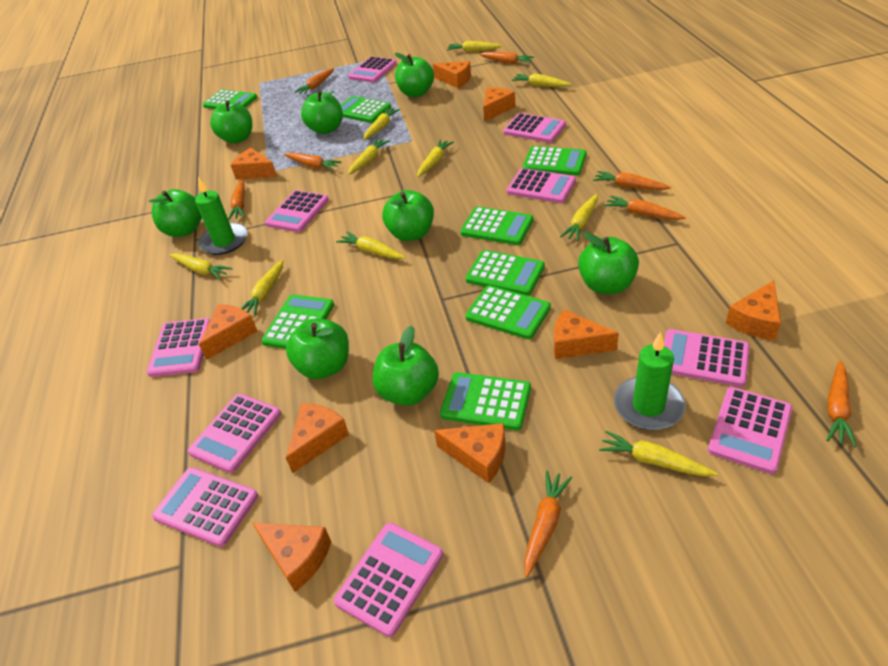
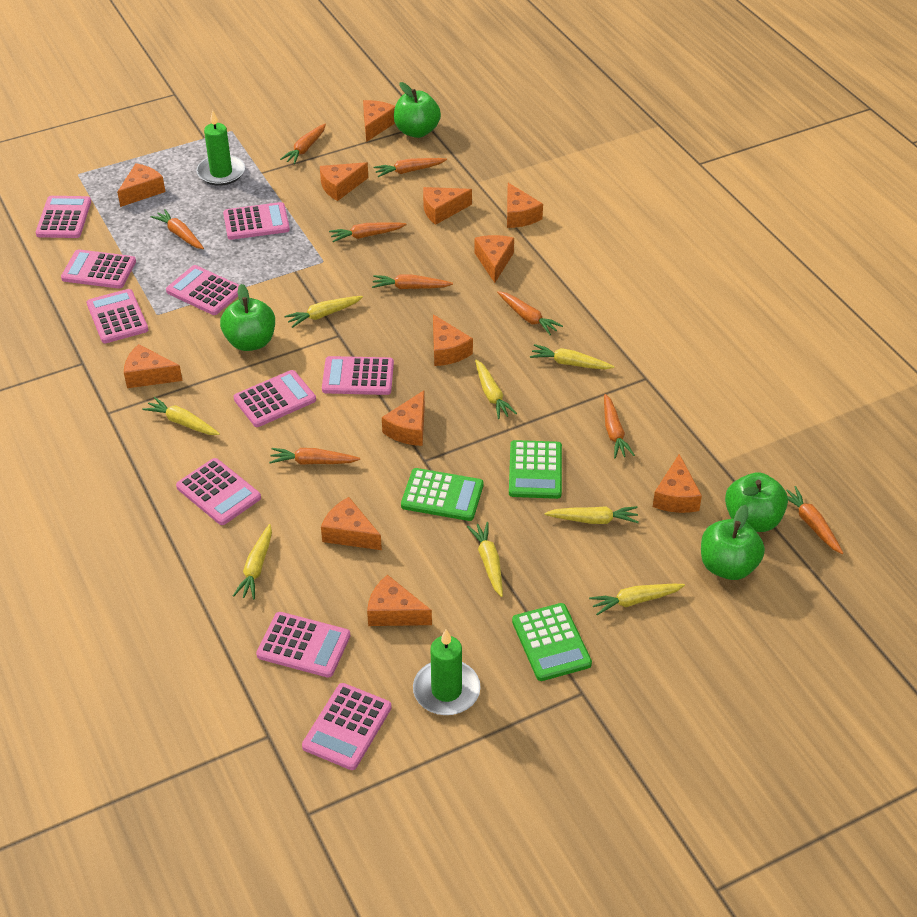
green apple: [149,189,202,237] [210,100,252,144] [286,319,349,379] [301,90,343,134] [373,325,439,406] [382,190,434,241] [395,53,434,97] [578,232,639,294] = 8 -> [220,284,275,351] [394,82,441,138] [701,505,765,580] [725,472,788,532] = 4
green calculator: [203,89,257,109] [261,294,334,349] [341,96,391,123] [440,372,531,430] [460,207,533,245] [465,250,545,296] [465,285,551,339] [523,146,587,176] = 8 -> [401,468,484,521] [509,440,562,499] [512,603,592,681] = 3
orange carrot: [228,179,245,220] [284,153,342,170] [295,68,334,95] [479,52,534,64] [524,470,572,577] [593,171,671,190] [604,196,686,220] [826,361,856,447] = 8 -> [151,209,204,249] [269,448,360,465] [280,124,326,164] [329,222,407,242] [372,274,453,289] [374,158,447,177] [497,291,563,335] [604,394,635,458] [786,486,843,554] = 9
orange cheese: [199,304,258,360] [231,148,277,180] [253,523,331,592] [286,403,349,473] [433,61,471,88] [434,423,505,483] [483,87,515,122] [554,309,619,359] [726,280,781,340] = 9 -> [117,163,165,207] [124,344,183,388] [320,162,368,201] [321,497,382,550] [363,100,395,142] [367,575,432,626] [382,390,425,446] [423,187,472,225] [433,314,473,366] [474,235,514,283] [507,183,543,228] [653,454,702,513] = 12
yellow carrot: [170,253,232,280] [241,259,283,316] [336,232,405,259] [348,138,390,175] [363,108,400,140] [417,140,454,177] [447,41,502,52] [512,73,571,87] [560,194,598,241] [599,431,718,476] = 10 -> [142,397,220,435] [233,524,272,600] [284,296,363,328] [467,522,503,597] [475,360,517,419] [530,344,615,369] [544,506,639,524] [589,584,685,615] = 8

